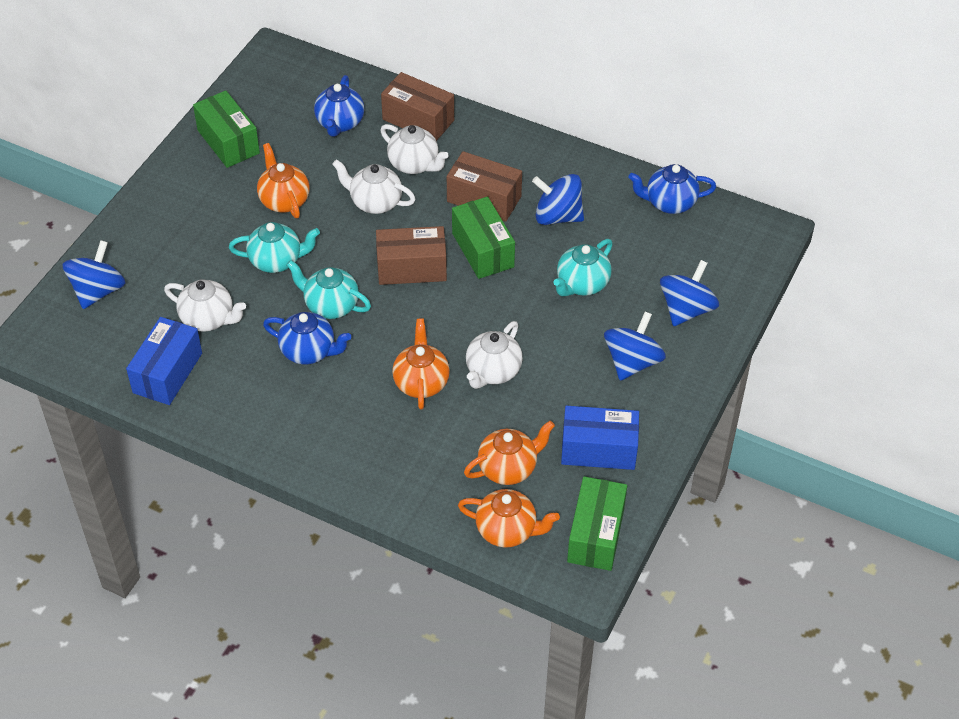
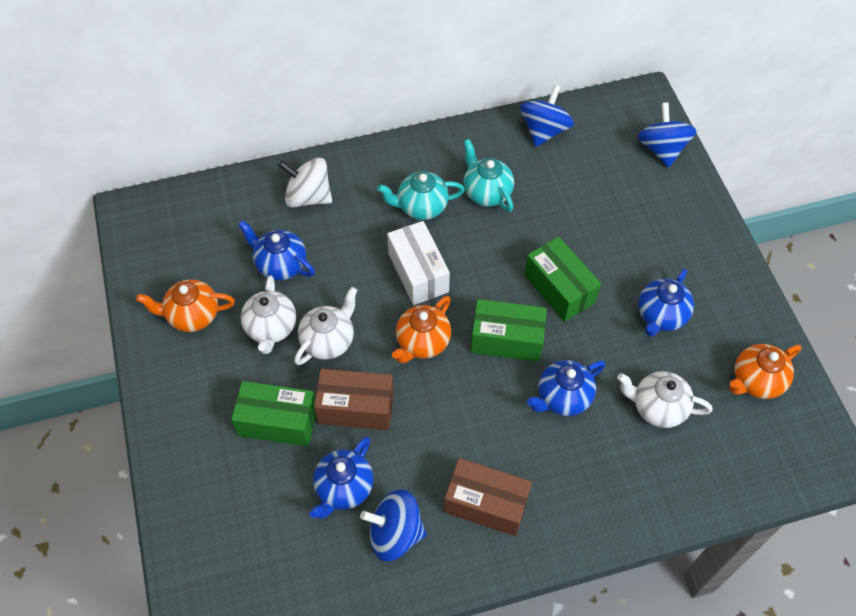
blue box: [126,317,202,405] [561,406,639,470] = 2 -> none = 0
blue spinning top: [62,240,126,309] [532,174,584,225] [604,312,666,381] [660,260,719,326] = 4 -> [360,489,427,562] [520,85,574,147] [637,102,697,167] = 3
blue teapot: [263,312,351,365] [314,75,365,137] [628,164,716,214] = 3 -> [238,220,315,280] [309,437,373,519] [527,360,605,416] [638,268,694,337] = 4
brown box: [376,226,447,285] [381,72,454,141] [447,151,522,222] = 3 -> [314,369,394,430] [444,458,532,536] = 2
orange teapot: [257,143,310,218] [392,319,450,409] [458,489,560,548] [464,421,555,485] = 4 -> [136,280,235,332] [392,296,451,363] [730,344,801,399] = 3
turquoise teapot: [229,222,320,273] [286,260,371,319] [553,239,613,296] = 3 -> [377,171,465,220] [464,139,514,212] = 2
white box: none = 0 -> [387,221,450,305] = 1
white spinning top: none = 0 -> [278,158,332,208] = 1
white teapot: [164,279,246,332] [332,159,415,214] [380,124,449,174] [466,321,523,389] = 4 -> [241,275,296,354] [294,287,357,365] [617,371,713,428] = 3

